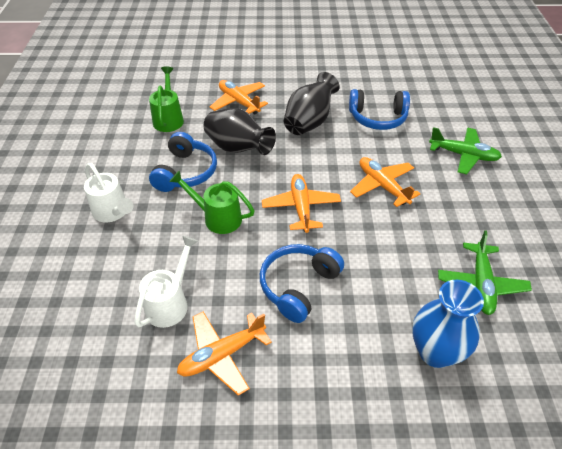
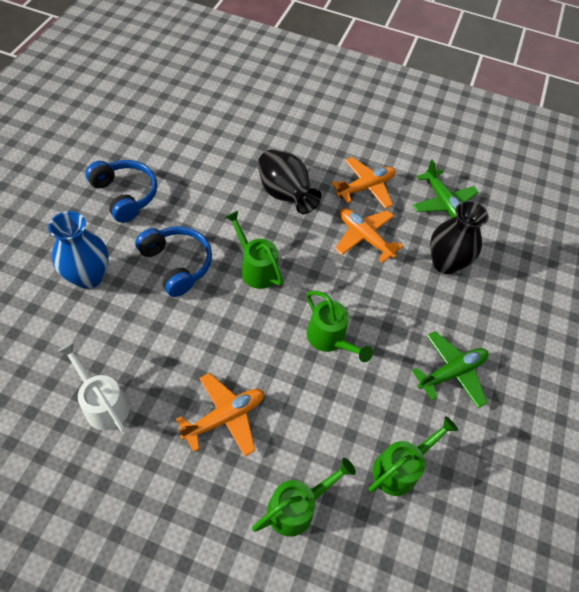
blue headphones: [149,132,217,192] [260,244,344,323] [349,89,410,130] = 3 -> [85,160,157,223] [135,226,212,297] = 2
green watering can: [149,66,184,132] [169,170,255,234] = 2 -> [225,211,283,289] [252,458,356,537] [306,291,373,362] [368,416,458,496] = 4
orange plane: [177,312,272,396] [210,80,268,115] [262,174,341,233] [350,157,420,207] = 4 -> [176,373,264,457] [331,157,396,209] [335,208,403,263] = 3
white watering can: [84,163,134,223] [135,236,198,328] = 2 -> [57,341,130,432] = 1

